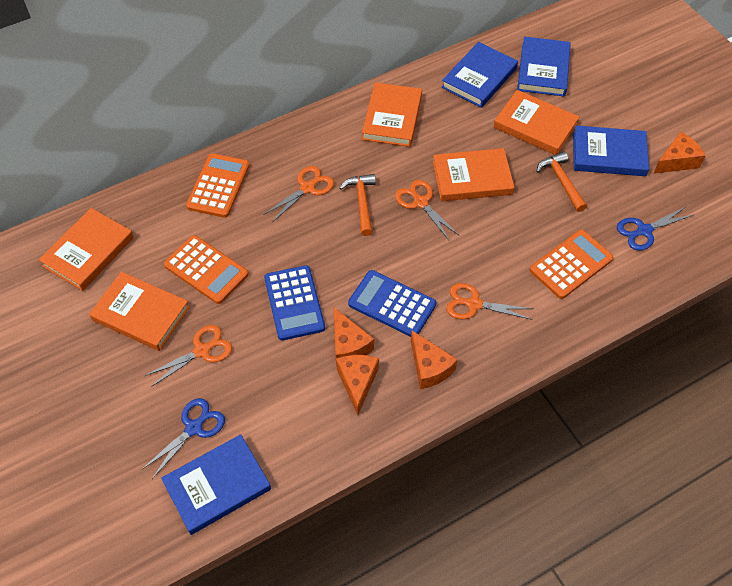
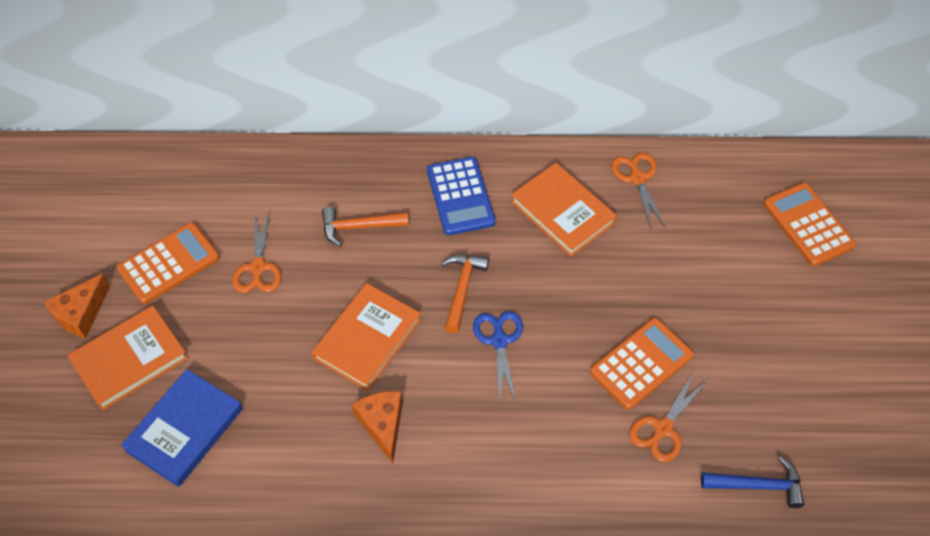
blue book: [161,434,271,535] [442,42,518,108] [517,37,571,97] [573,125,649,176] = 4 -> [121,369,243,487] = 1
blue calculator: [264,265,325,341] [348,270,436,337] = 2 -> [427,157,496,235] = 1
blue hammer: none = 0 -> [701,456,804,508] = 1
blue scissors: [141,398,225,479] [617,206,695,251] = 2 -> [473,311,523,404] = 1
orange book: [39,208,134,291] [89,272,190,351] [362,82,422,147] [433,148,514,201] [494,90,579,155] = 5 -> [67,305,188,411] [311,283,421,391] [511,163,617,257] = 3
orange cheese: [334,308,374,358] [336,355,379,415] [411,330,458,389] [653,132,706,174] = 4 -> [44,273,110,339] [352,391,403,463] = 2
orange scissors: [144,325,232,387] [265,166,334,221] [395,180,460,241] [446,283,534,320] = 4 -> [232,211,281,293] [611,153,665,228] [629,372,708,462] = 3

